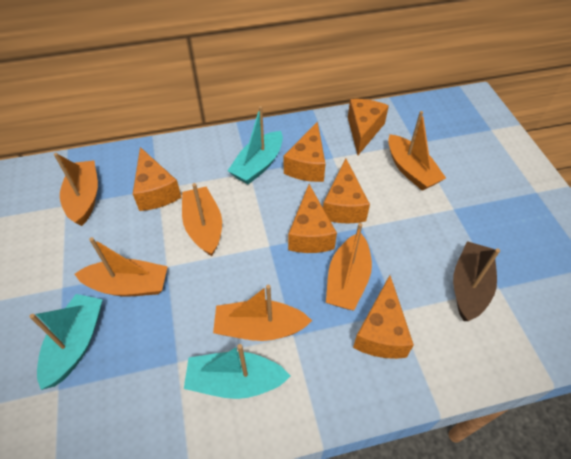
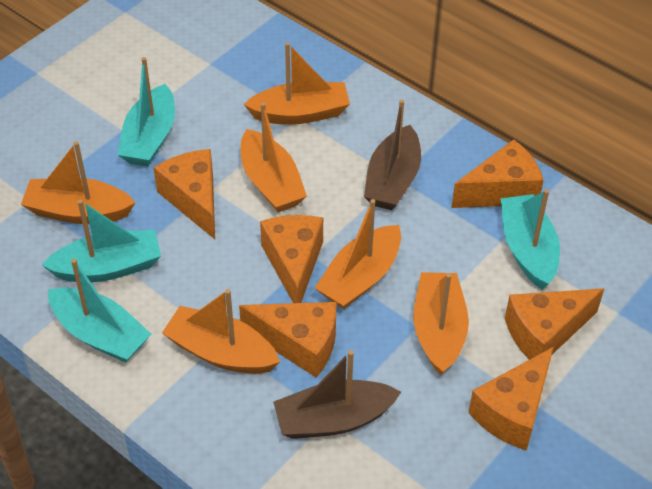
brown boat: [453,241,500,321] = 1 -> [273,350,401,439] [364,100,421,210] = 2
turquoise boat: [30,294,103,390] [184,344,290,399] [227,106,283,184] = 3 -> [42,199,161,282] [48,259,151,363] [117,57,175,167] [500,189,560,289] = 4

